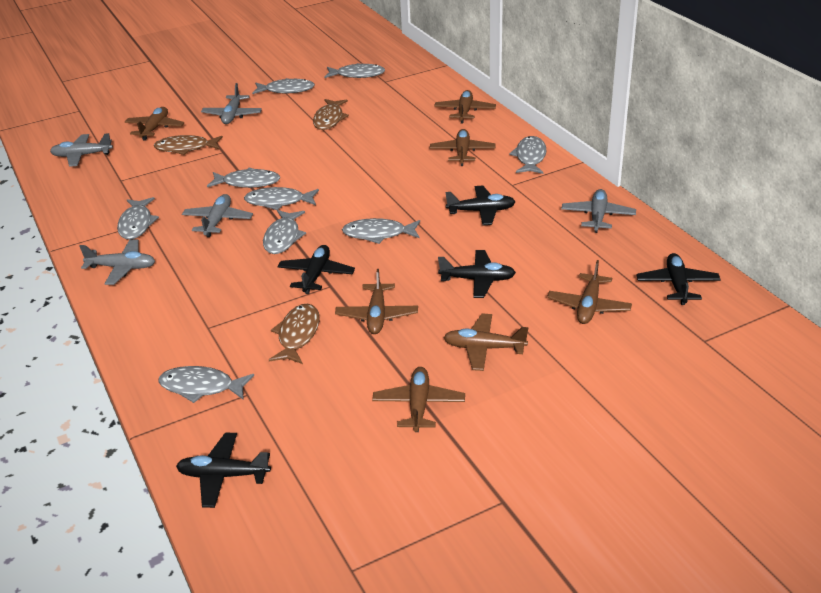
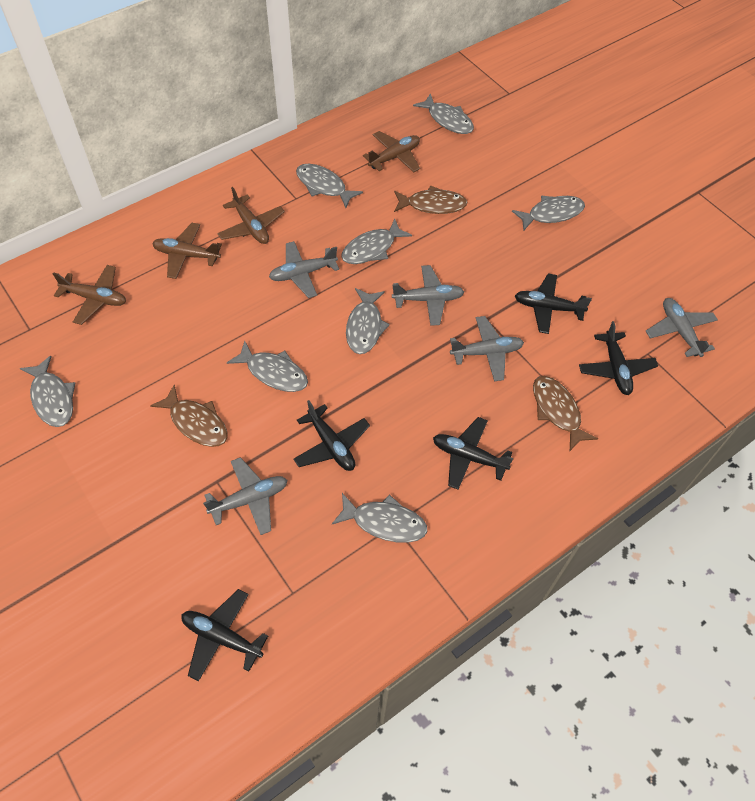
brown plane: [125,107,184,141] [335,269,418,334] [372,367,465,432] [430,129,496,166] [434,90,496,124] [444,313,528,371] [547,260,632,324] = 7 -> [53,265,126,325] [152,223,222,279] [217,187,285,244] [363,131,420,172] = 4
grey fish: [117,197,159,240] [158,366,254,403] [207,167,280,188] [244,187,319,210] [252,78,315,94] [263,210,306,254] [325,63,385,78] [342,218,420,244] [509,136,547,174] = 9 -> [20,356,75,427] [227,341,308,392] [296,164,363,208] [332,493,427,543] [341,219,412,264] [346,288,390,354] [413,93,474,134] [512,196,585,230] = 8

